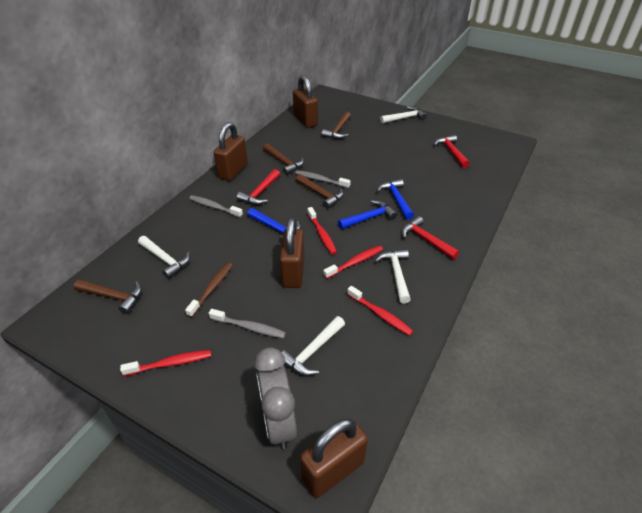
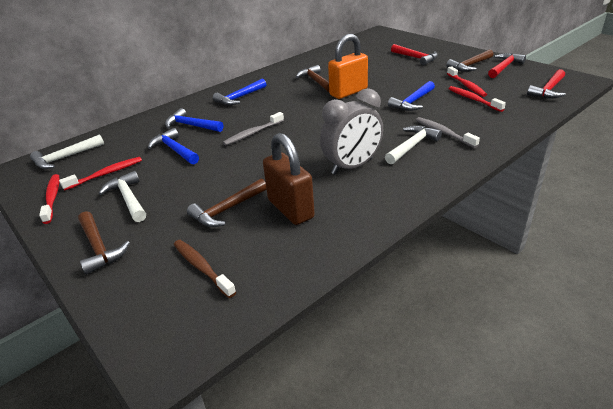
blue hammer: [247,208,301,244] [338,200,397,229] [377,179,414,220] = 3 -> [148,128,199,164] [165,108,224,132] [213,79,266,105] [388,81,435,111] = 4
brown padlock: [214,122,248,181] [280,218,304,288] [293,75,318,128] [300,418,368,498] = 4 -> [263,133,315,225] = 1
grey toothbrush: [189,195,243,218] [209,309,286,338] [295,170,351,188] = 3 -> [223,112,284,146] [416,117,480,148] = 2
orange padlock: none = 0 -> [328,34,368,99] = 1
white hammer: [138,236,190,279] [281,316,345,376] [375,249,411,304] [380,106,427,123] = 4 -> [30,134,104,169] [99,171,146,222] [385,125,442,164] = 3

